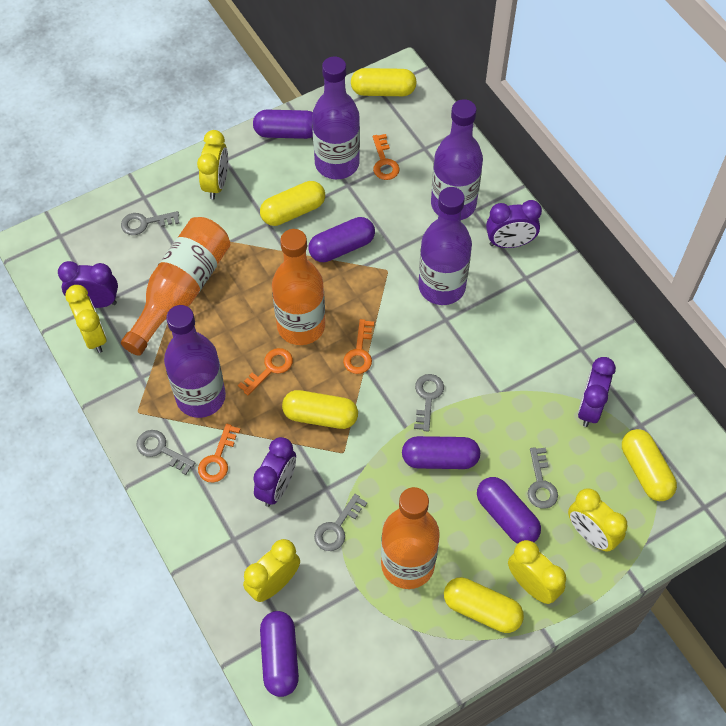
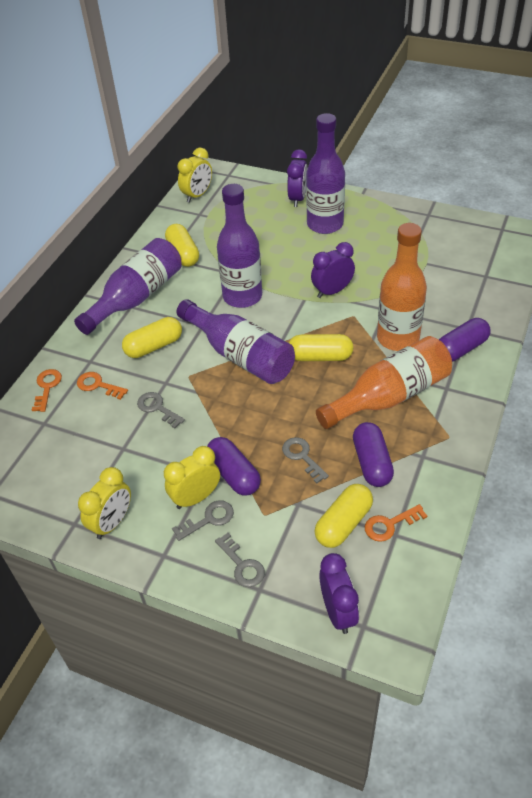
grey key: [121,211,180,235] [137,430,195,475] [314,494,367,551] [414,374,444,432] [528,447,558,509] = 5 -> [137,392,185,428] [172,500,234,541] [215,533,265,587] [282,437,329,484] = 4
orange bottle: [121,217,230,356] [272,229,325,345] [381,487,440,589] = 3 -> [316,336,452,429] [377,223,427,351] = 2
orange key: [198,424,240,483] [238,348,293,395] [343,319,374,374] [373,134,400,180] = 4 -> [32,369,62,412] [77,372,128,400] [365,504,427,542] = 3
purple capsule: [253,110,313,139] [260,611,299,697] [309,217,375,262] [402,436,480,469] [477,477,541,544] = 5 -> [207,437,261,496] [353,422,394,487] [439,318,490,362] = 3
purple clock: [58,261,118,308] [253,437,296,507] [486,200,542,248] [578,357,616,427] = 4 -> [287,149,308,207] [311,242,355,298] [319,553,359,634] = 3
yellow capsule: [260,181,325,226] [282,390,358,429] [351,68,417,96] [444,577,524,633] [622,429,677,501] = 5 -> [122,317,182,358] [165,224,199,267] [289,334,354,361] [315,484,373,548] = 4
yellow clock: [65,285,106,353] [197,130,228,199] [243,539,300,602] [508,540,566,604] [568,488,627,551] = 5 -> [78,467,131,539] [164,446,220,509] [178,147,212,203] = 3

